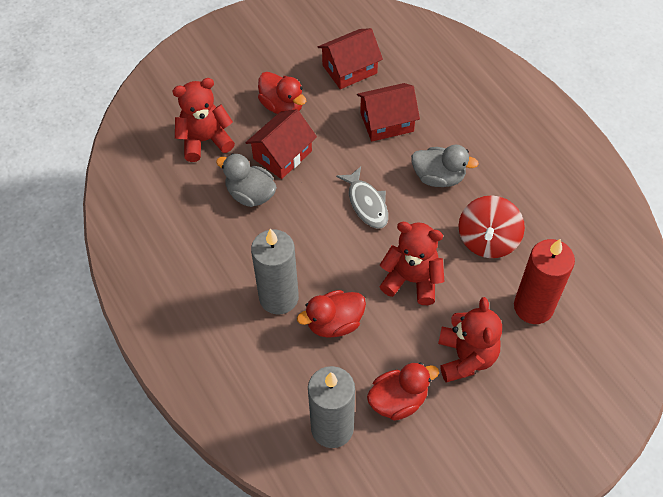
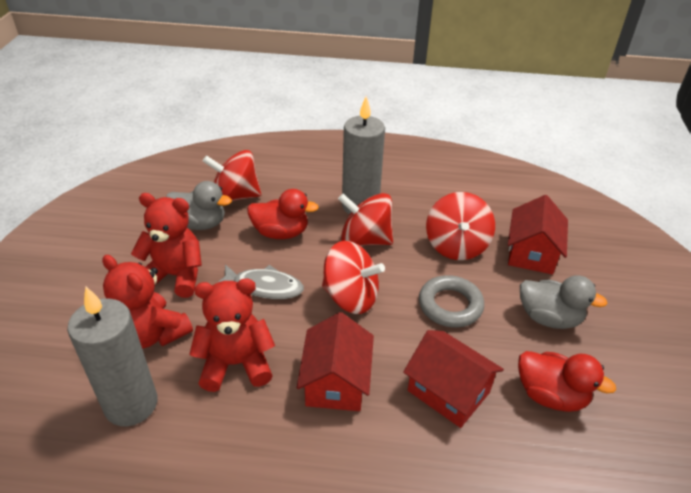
grey ring: none = 0 -> [419,275,484,327] = 1
red candle: [514,239,575,324] = 1 -> none = 0
red duck: [258,72,306,114] [297,290,366,338] [367,363,439,421] = 3 -> [247,189,319,239] [518,351,616,412] = 2
red spinning top: [459,196,525,258] = 1 -> [203,150,261,201] [322,241,385,314] [338,193,393,246] [426,192,495,260] = 4

